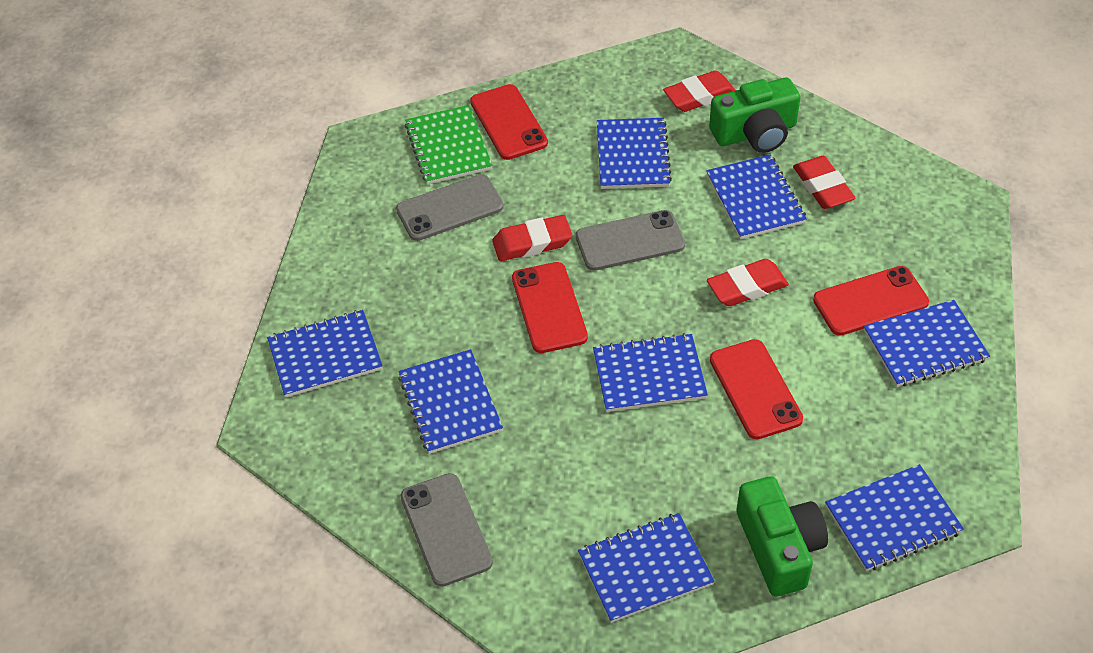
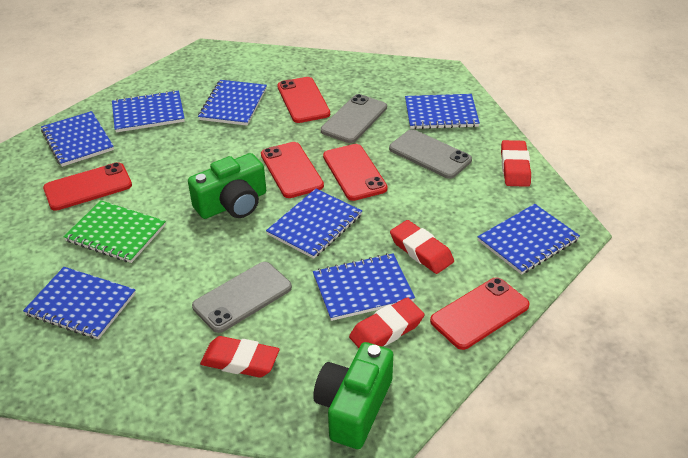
red phone: [470,84,548,160] [512,262,588,353] [710,339,803,439] [813,266,929,336] = 4 -> [43,162,132,211] [261,142,324,198] [277,77,330,123] [323,144,388,201] [430,277,530,350] = 5

